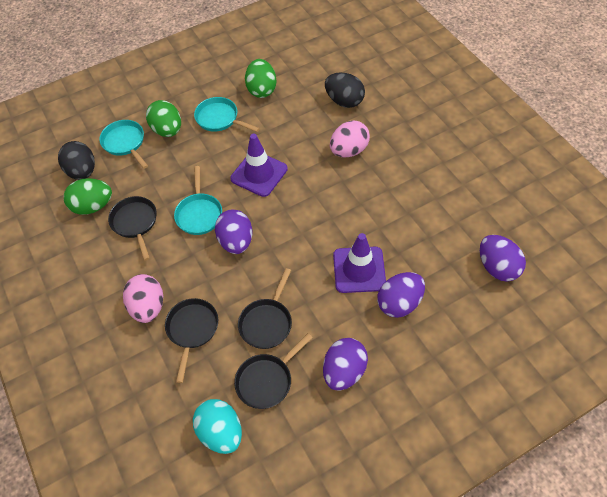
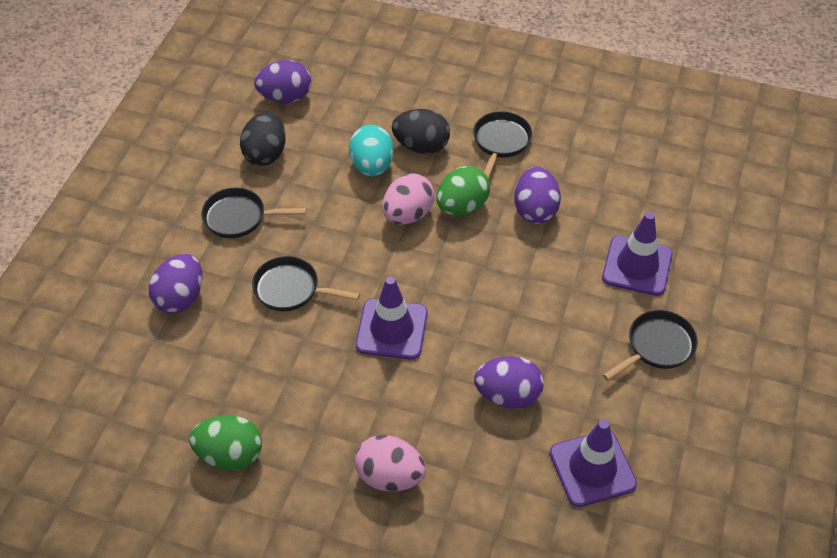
green egg: [64,178,112,215] [146,100,181,137] [245,59,277,98] = 3 -> [189,415,262,470] [436,166,490,216] = 2
purple traffic cone: [230,134,288,197] [333,233,386,293] = 2 -> [356,276,428,360] [550,419,637,507] [602,212,673,296] = 3
turquoise pan: [99,120,148,169] [174,166,222,235] [194,97,260,132] = 3 -> none = 0

